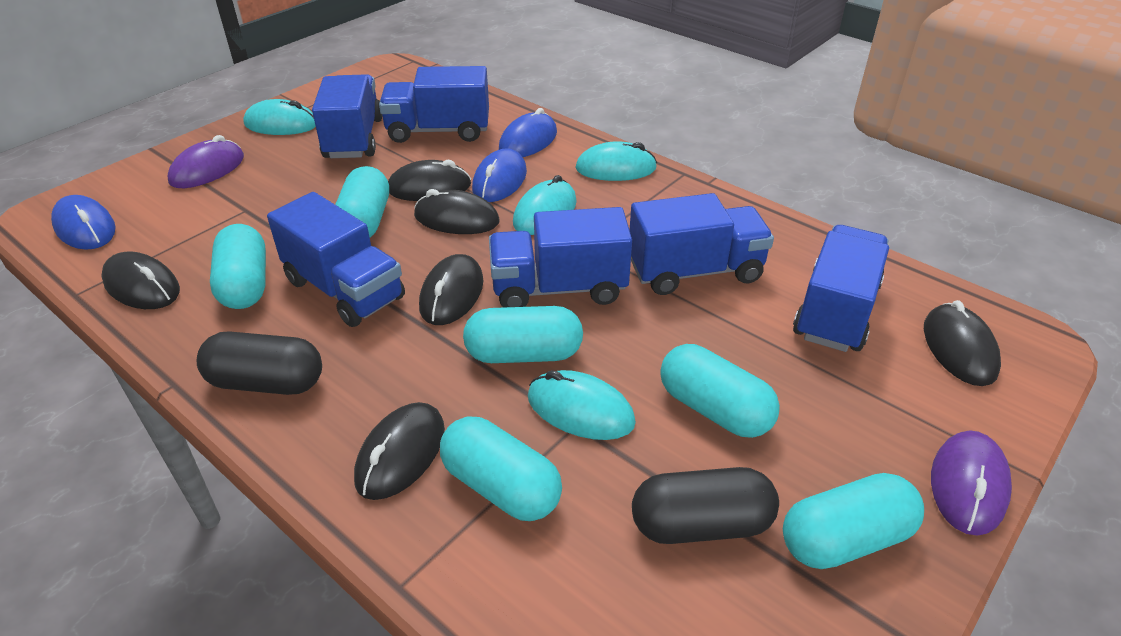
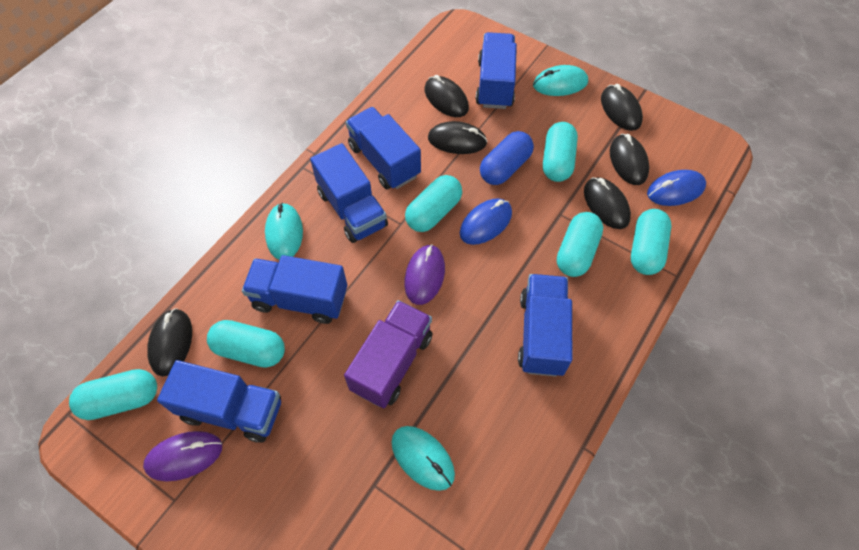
black capsule: [197,331,322,395] [632,467,779,544] = 2 -> none = 0
blue capsule: none = 0 -> [480,131,534,185] = 1
blue mouse: [51,195,116,250] [472,148,527,202] [499,108,557,157] = 3 -> [460,198,512,245] [647,170,706,206] = 2
purple truck: none = 0 -> [344,300,433,408] = 1
turquoise mouse: [243,99,316,135] [513,175,577,235] [528,370,636,440] [575,141,657,181] = 4 -> [265,203,303,260] [391,426,455,491] [533,65,588,96] = 3

